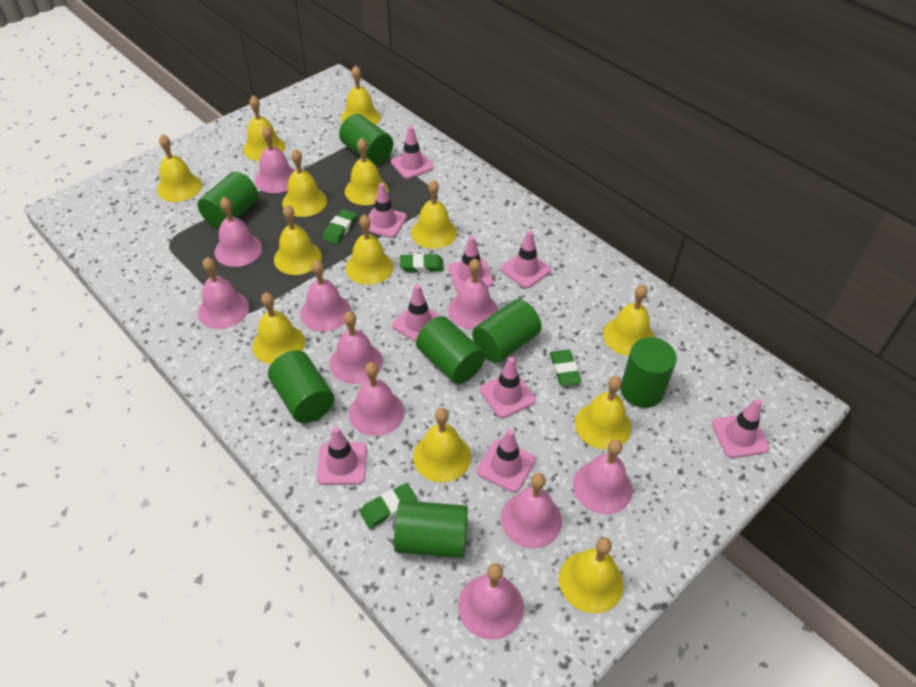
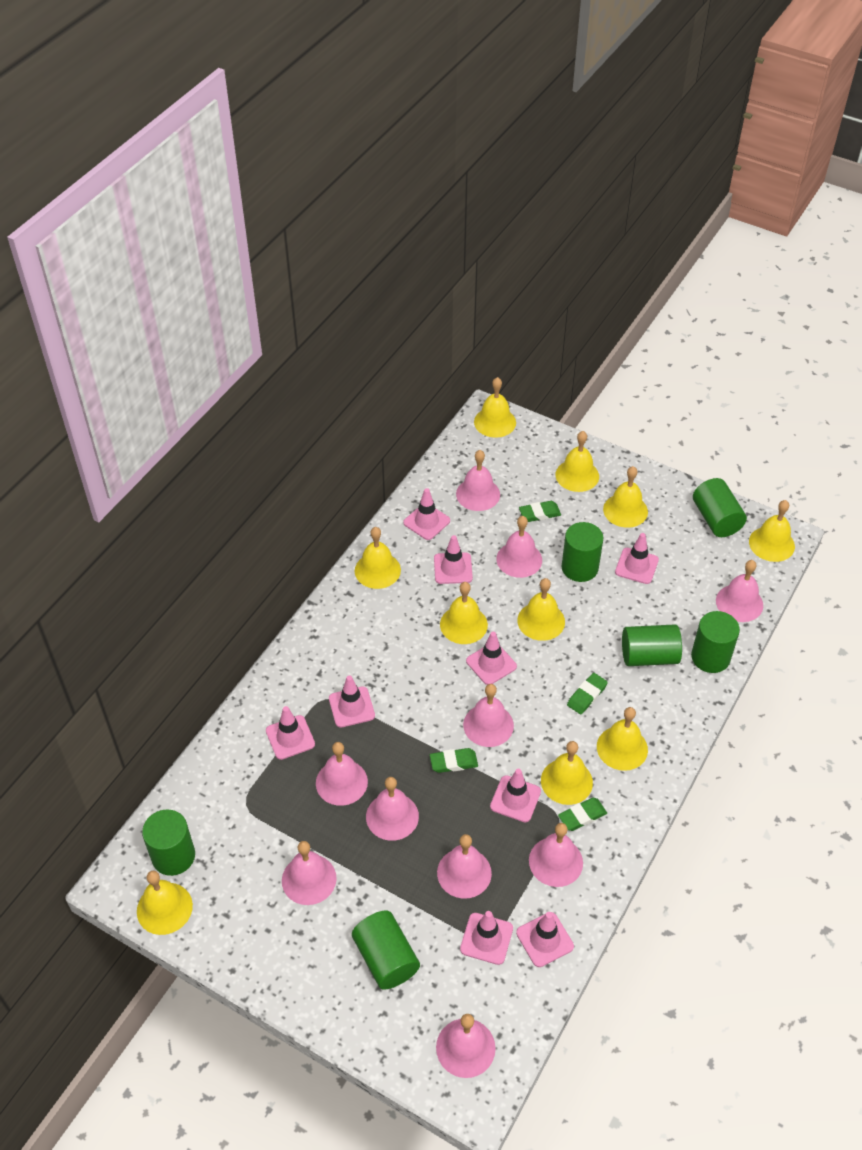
green cylinder: [197,171,258,229] [268,350,335,423] [339,114,393,165] [394,500,468,558] [416,316,485,384] [472,299,541,363] [620,337,677,408] = 7 -> [142,809,195,876] [352,910,420,989] [562,522,603,582] [622,624,682,666] [691,611,740,673] [693,478,747,537] = 6
yellow bell: [157,134,202,202] [243,95,285,161] [253,292,305,364] [274,205,322,275] [282,149,327,217] [341,65,381,125] [345,138,389,205] [346,215,394,285] [411,180,457,249] [413,408,471,482] [559,537,624,613] [575,376,631,450] [603,285,655,356] = 13 -> [137,870,193,935] [355,527,401,589] [440,582,488,644] [474,377,516,438] [517,578,565,641] [541,741,593,805] [556,431,599,492] [597,707,648,771] [603,466,648,528] [749,500,795,562] = 10

